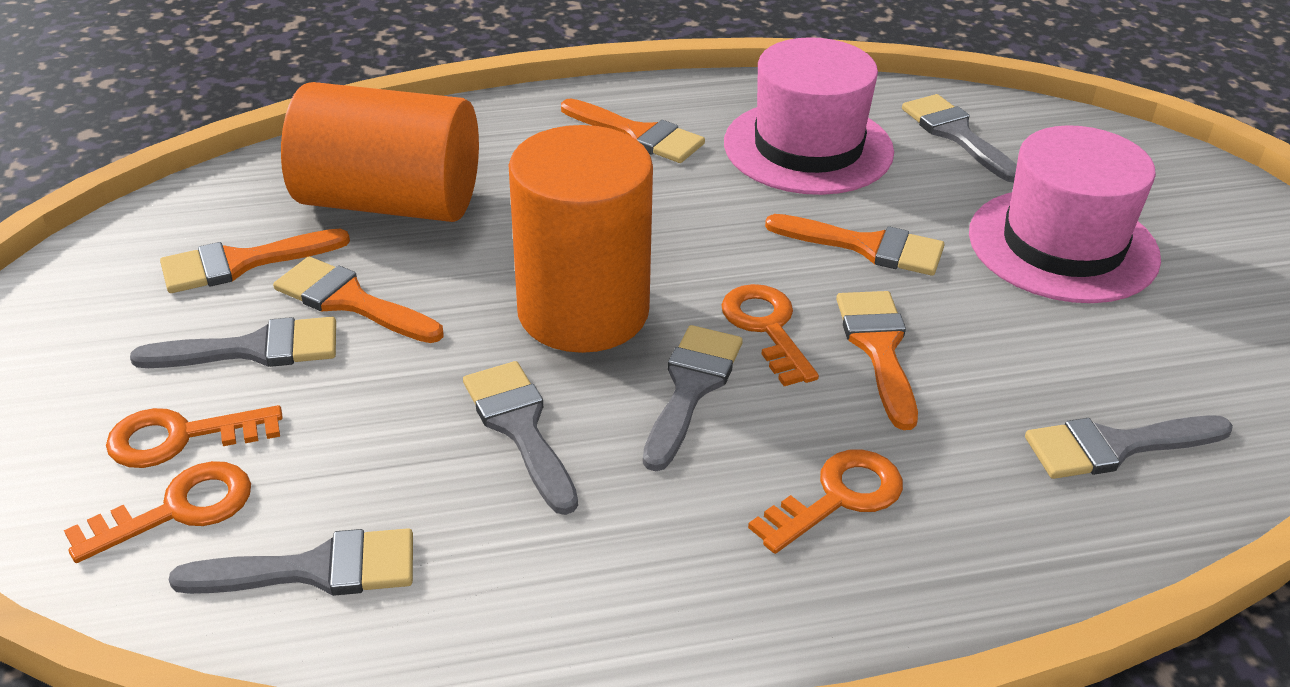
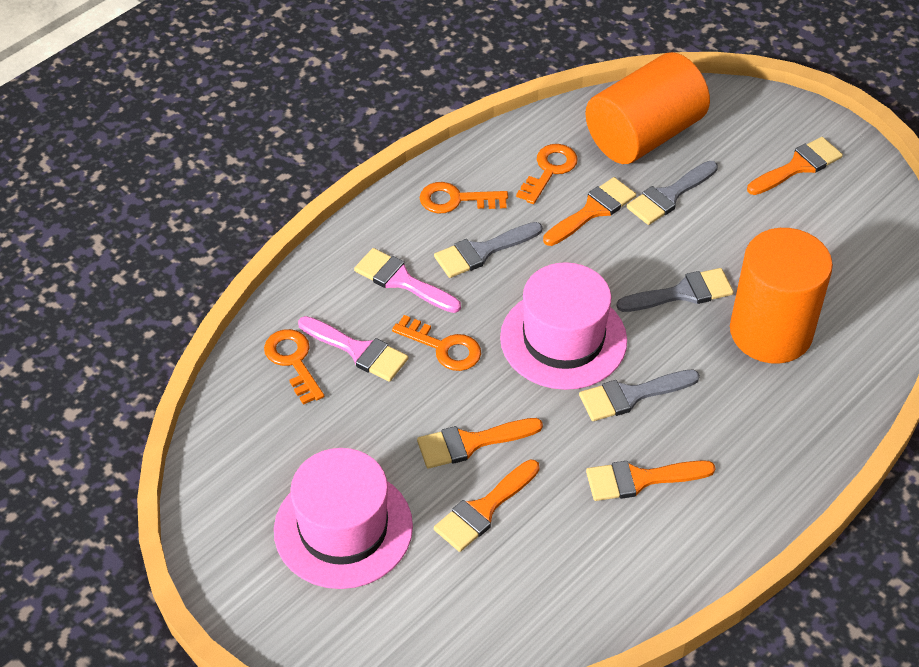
grey brush: [130,317,336,368] [169,528,413,596] [463,361,578,515] [643,325,743,471] [902,94,1017,182] [1025,415,1233,479] = 6 -> [434,222,542,278] [579,369,700,421] [616,268,734,312] [626,161,718,225] = 4
pink brush: none = 0 -> [298,316,408,382] [354,248,461,313] = 2

